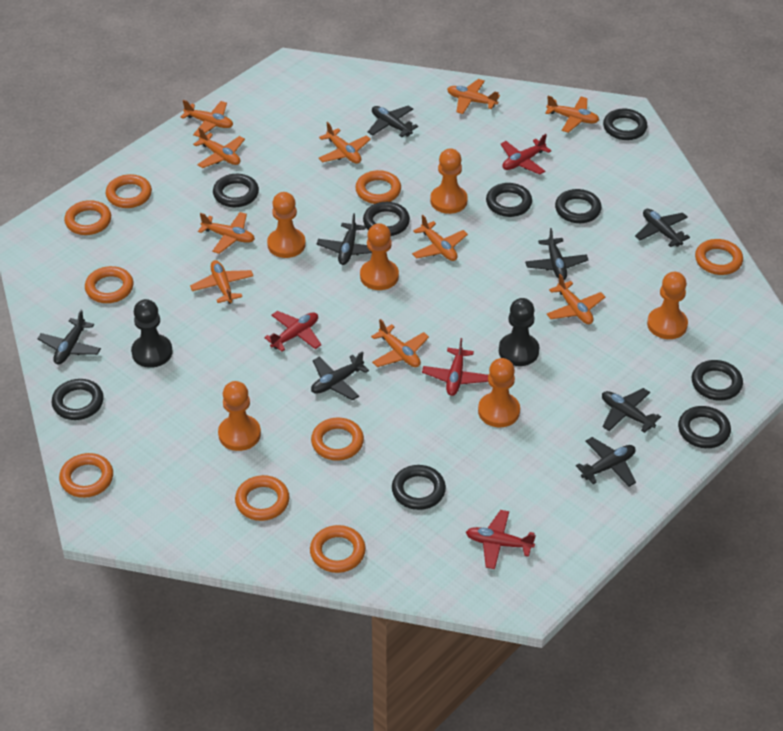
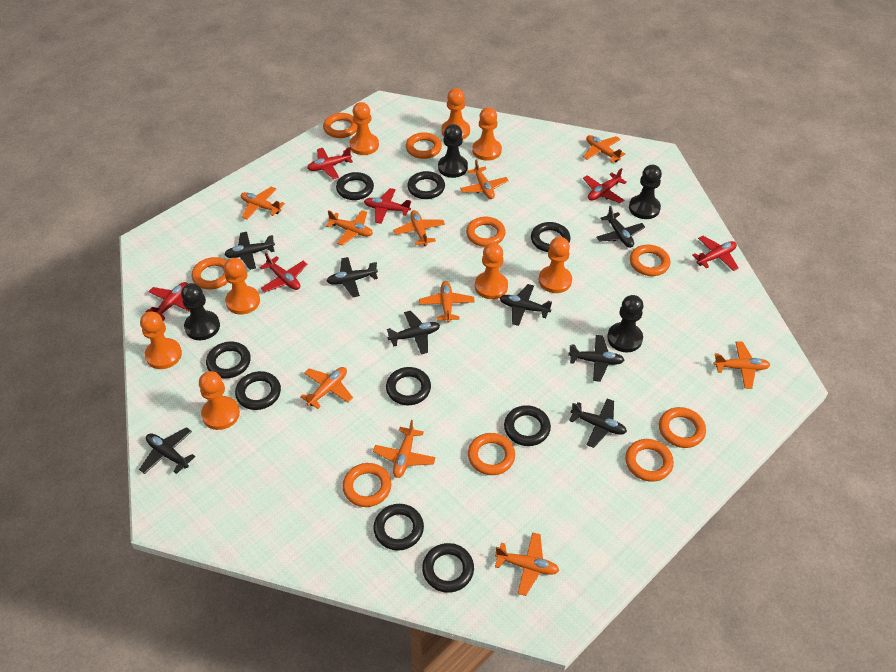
black pawn: [131,299,173,368] [499,298,539,366] = 2 -> [181,283,220,340] [438,124,468,178] [607,295,644,352] [629,165,662,219] = 4
orange pawn: [218,381,261,451] [267,192,306,258] [360,223,399,290] [430,148,468,214] [478,358,520,427] [647,272,688,339] = 6 -> [140,311,182,369] [199,371,240,430] [224,258,260,315] [350,102,379,155] [441,88,470,139] [472,107,502,161] [475,243,508,299] [539,237,572,293] = 8
red plane: [264,311,321,351] [422,338,488,396] [466,510,536,569] [501,134,551,175] = 4 -> [146,282,190,320] [260,253,307,292] [307,147,353,179] [364,188,411,224] [583,168,627,203] [692,236,739,271] = 6

